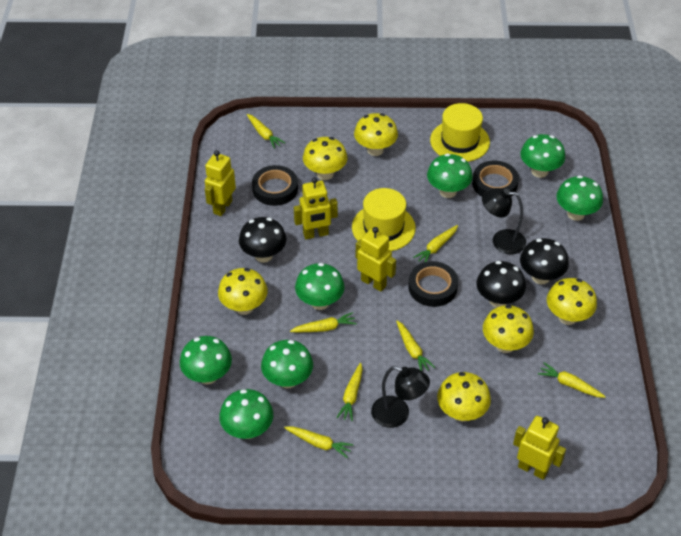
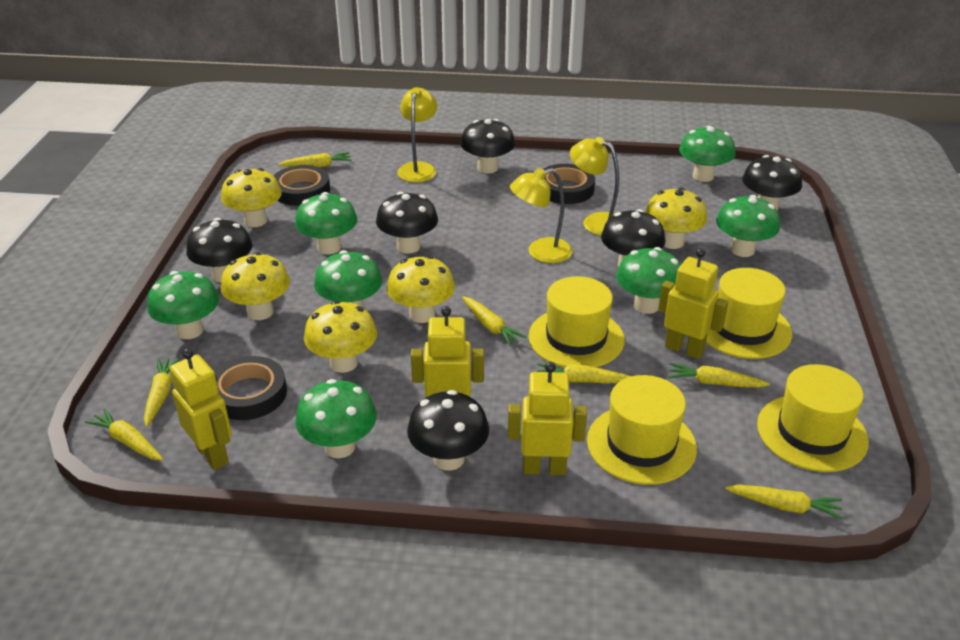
black lamp: [371,366,430,428] [482,188,526,255] = 2 -> none = 0
black mushroom: [239,217,287,263] [476,261,526,307] [520,238,569,284] = 3 -> [186,218,252,282] [376,192,438,254] [407,390,489,471] [461,119,515,174] [601,209,665,267] [742,155,802,211] = 6
yellow hat: [352,188,416,251] [430,103,490,162] = 2 -> [529,276,625,367] [587,375,697,485] [706,268,792,359] [757,364,869,472] = 4
yellow lamp: none = 0 -> [397,87,437,182] [510,168,573,263] [570,137,619,236] = 3
yellow mushroom: [218,268,268,315] [303,137,348,180] [354,113,398,156] [437,372,491,422] [483,305,534,353] [547,278,597,325] = 6 -> [221,168,282,227] [221,252,290,320] [304,301,377,373] [387,255,455,323] [645,187,707,249] = 5

